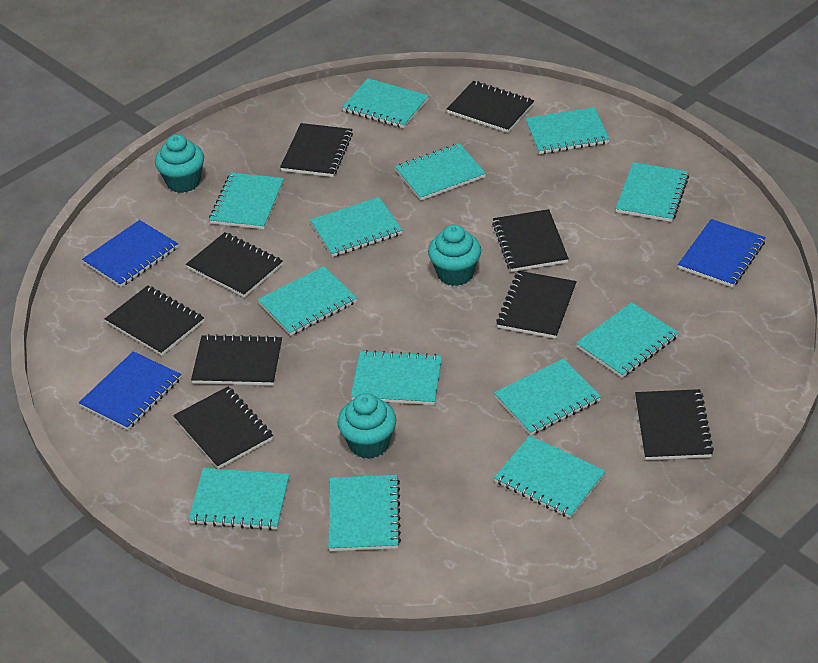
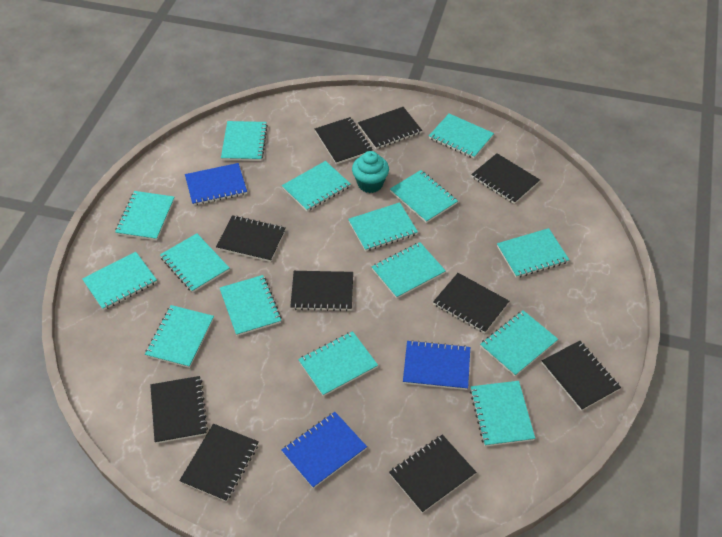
black notebook: [105,285,204,356] [173,387,273,469] [186,232,283,297] [191,334,282,385] [280,123,353,177] [447,81,534,133] [492,209,569,272] [496,271,577,339] [635,389,714,460] = 9 -> [150,376,208,444] [179,424,259,502] [216,215,286,262] [290,271,353,311] [315,117,373,164] [358,107,422,149] [389,435,476,513] [433,273,509,333] [471,153,540,204] [542,341,621,411] = 10
turquoise cupcake: [155,135,204,193] [338,393,396,459] [428,224,481,286] = 3 -> [352,151,389,193] = 1
turquoise notebook: [188,468,290,530] [209,173,284,229] [258,266,357,336] [310,197,403,257] [328,475,401,551] [342,78,429,128] [351,350,442,405] [395,143,486,201] [494,358,601,435] [494,435,606,518] [525,107,610,154] [576,302,679,378] [615,162,689,222] = 13 -> [82,252,157,310] [115,191,175,240] [145,305,214,368] [160,233,230,293] [220,275,282,336] [221,121,268,161] [282,161,351,211] [298,331,378,396] [348,202,418,251] [372,242,446,299] [390,170,458,223] [429,114,494,159] [470,381,535,447] [480,310,558,376] [497,228,569,278] = 15

